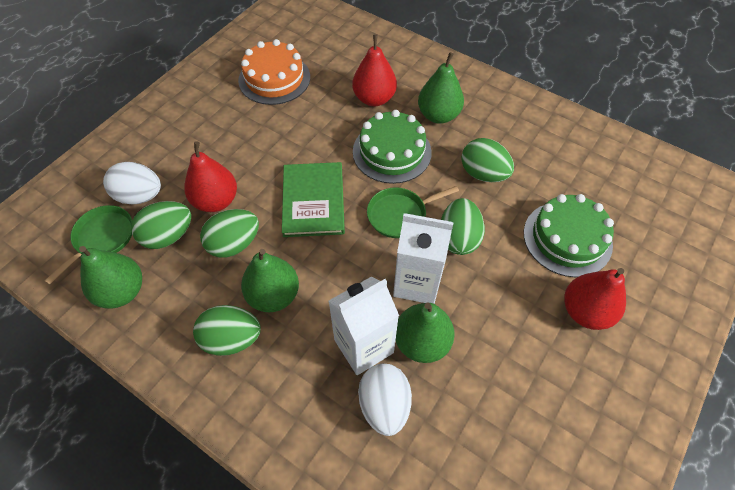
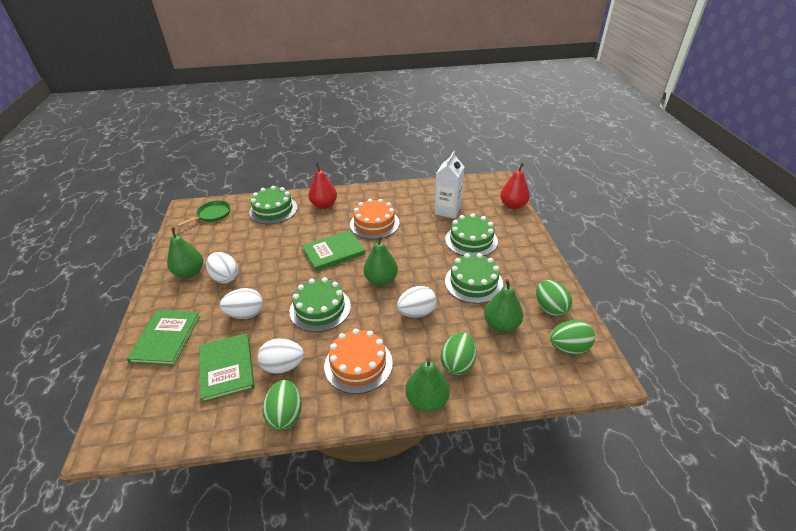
green book: [282,162,345,237] = 1 -> [127,310,200,366] [199,333,255,403] [302,230,365,271] = 3
green cake: [353,110,432,184] [524,194,614,277] = 2 -> [249,186,297,224] [290,277,351,332] [445,213,498,256] [445,253,503,304] = 4
green egg: [131,201,191,249] [193,305,261,356] [200,209,259,258] [441,198,485,255] [461,138,514,182] = 5 -> [262,380,302,430] [441,332,476,375] [536,280,572,317] [550,320,595,354] = 4
green pan: [45,205,132,285] [367,186,459,238] = 2 -> [177,200,230,227] = 1
orange cake: [238,39,310,105] = 1 -> [324,329,393,394] [350,199,400,239] = 2
red pear: [184,141,237,212] [352,34,397,106] [564,268,626,330] = 3 -> [309,163,337,209] [500,163,530,209] = 2
white carton: [329,277,399,375] [393,213,454,304] = 2 -> [434,151,464,219] = 1
white egg: [103,162,161,204] [358,364,412,436] = 2 -> [206,252,238,283] [220,288,263,319] [257,338,304,374] [397,286,437,318] = 4

